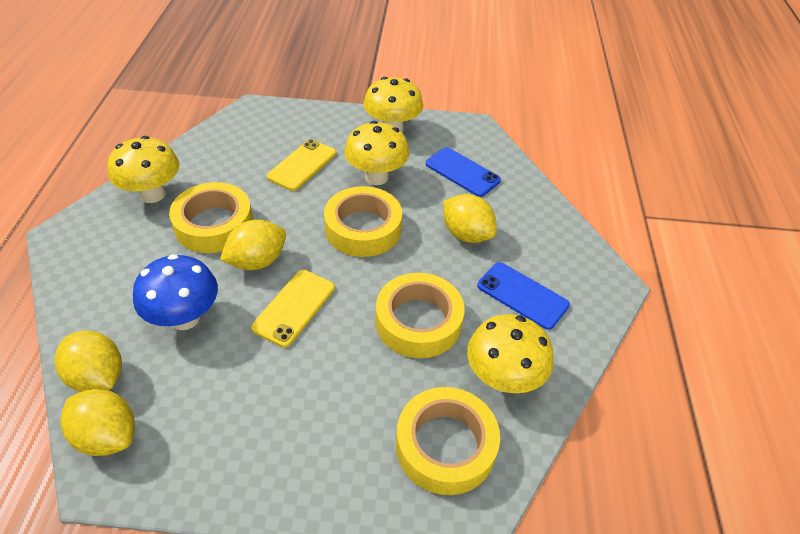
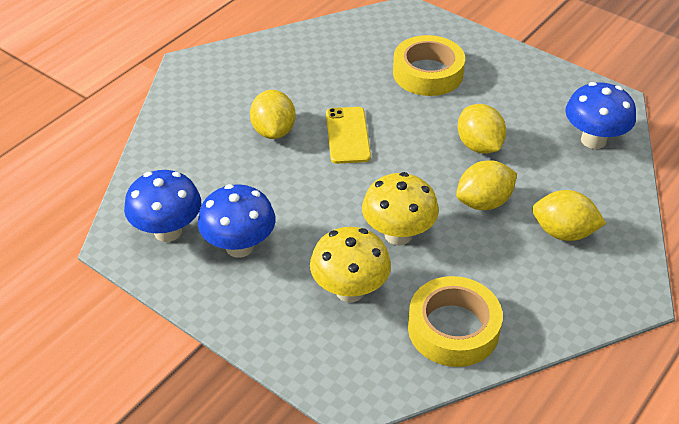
blue mushroom: [133,254,218,330] = 1 -> [124,170,201,242] [198,184,276,258] [565,82,636,149] = 3
blue phone: [426,147,501,197] [477,262,570,330] = 2 -> none = 0
yellow mushroom: [107,136,180,203] [344,121,410,185] [363,77,423,133] [467,314,554,393] = 4 -> [310,227,391,302] [362,172,439,245] = 2
yellow phone: [251,270,335,347] [267,139,336,191] = 2 -> [326,107,371,164] = 1
yellow tape: [169,182,253,253] [324,186,402,257] [376,273,465,358] [396,387,500,495] = 4 -> [393,35,465,96] [408,276,503,367] = 2

